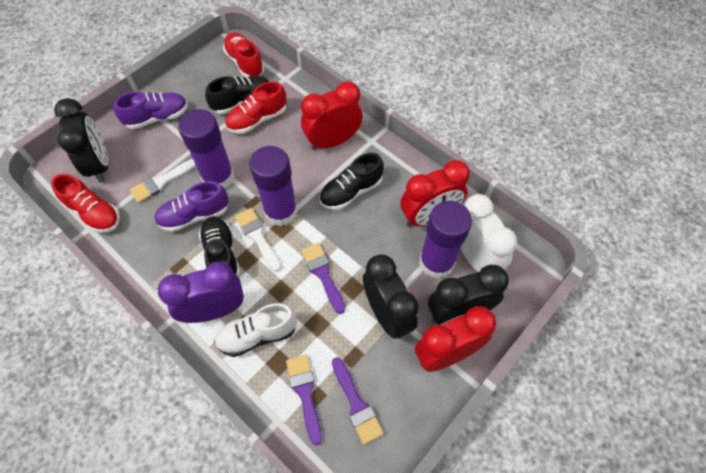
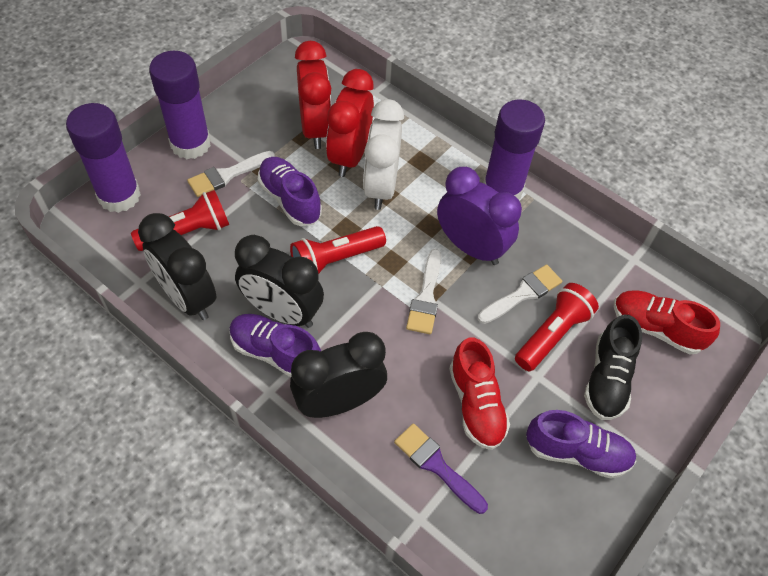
black shoe: [199,216,240,276] [205,76,269,114] [319,153,384,210] = 3 -> [584,315,642,420] = 1
purple brush: [286,354,322,446] [301,243,345,314] [332,357,384,445] = 3 -> [394,423,488,514] = 1
purple shoe: [114,92,188,129] [154,181,229,232] = 2 -> [230,314,321,377] [258,157,322,226] [526,410,636,479] = 3
red clock: [301,81,363,150] [400,160,470,227] [415,306,496,372] = 3 -> [295,41,331,149] [326,69,374,177] = 2
red flashlight: none = 0 -> [131,190,229,251] [290,226,386,273] [515,283,599,371] = 3
red shoe: [51,174,120,233] [223,32,264,78] [225,81,287,134] = 3 -> [449,338,510,450] [614,291,720,354] = 2
white brush: [130,159,196,203] [235,208,281,272] = 2 -> [187,151,275,197] [406,249,441,334] [478,264,562,324] = 3
white shoe: [214,303,297,357] = 1 -> none = 0

